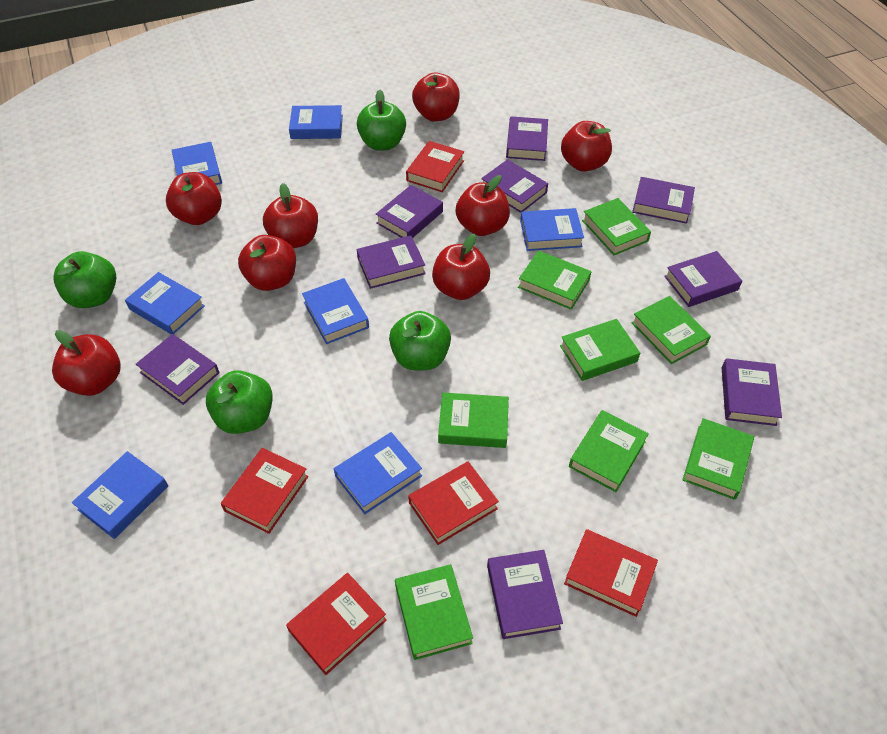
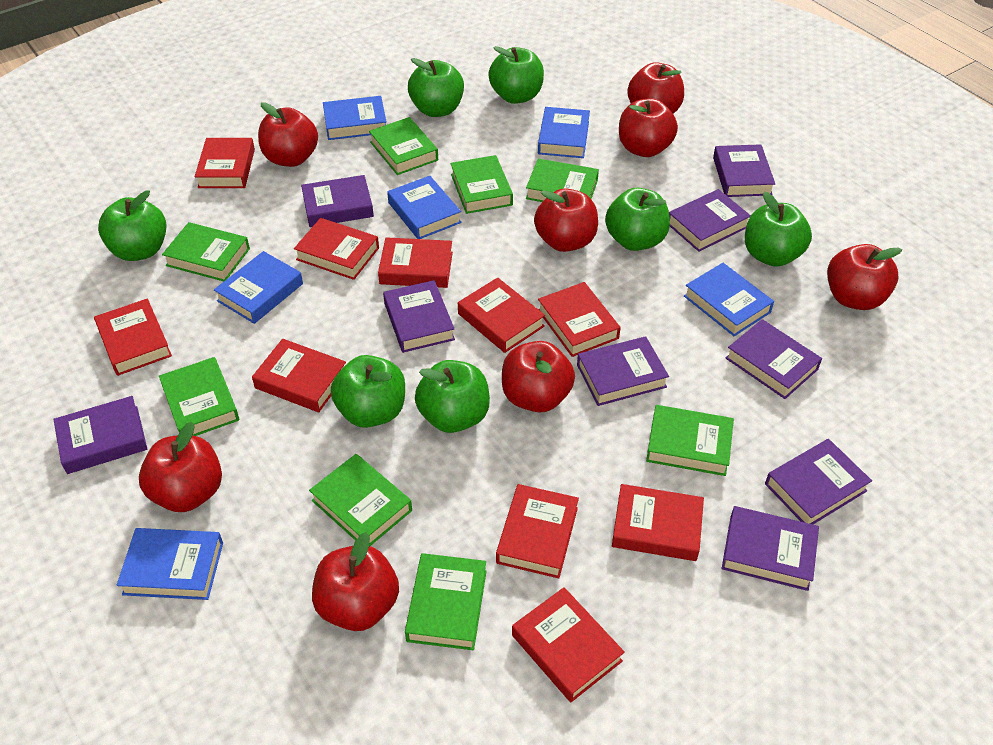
blue book: [72,451,168,539] [125,272,205,335] [172,142,222,185] [289,105,343,139] [302,278,369,344] [334,432,422,514] [520,208,584,251] = 7 -> [117,528,223,600] [214,251,303,324] [323,96,387,140] [387,176,462,239] [538,107,590,158] [684,263,774,336] = 6
green apple: [53,251,116,308] [206,370,273,434] [357,89,406,151] [389,311,451,370] = 4 -> [98,190,166,261] [331,355,405,428] [408,58,464,117] [415,360,490,433] [488,46,544,104] [605,188,670,251] [745,192,812,267] = 7
red book: [221,448,309,534] [286,573,387,675] [406,141,464,192] [408,461,499,545] [564,529,658,617] = 5 -> [94,299,172,376] [195,138,255,188] [252,339,346,412] [294,218,379,280] [378,237,453,288] [458,277,545,353] [496,484,579,578] [512,587,625,702] [538,282,621,357] [612,484,704,561] = 10

